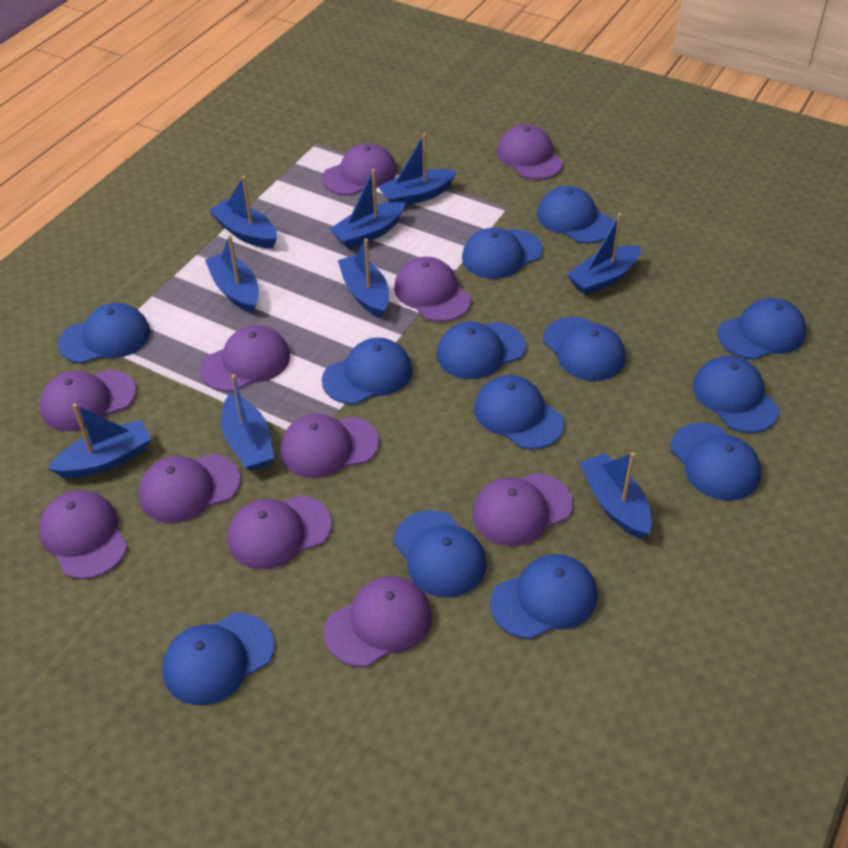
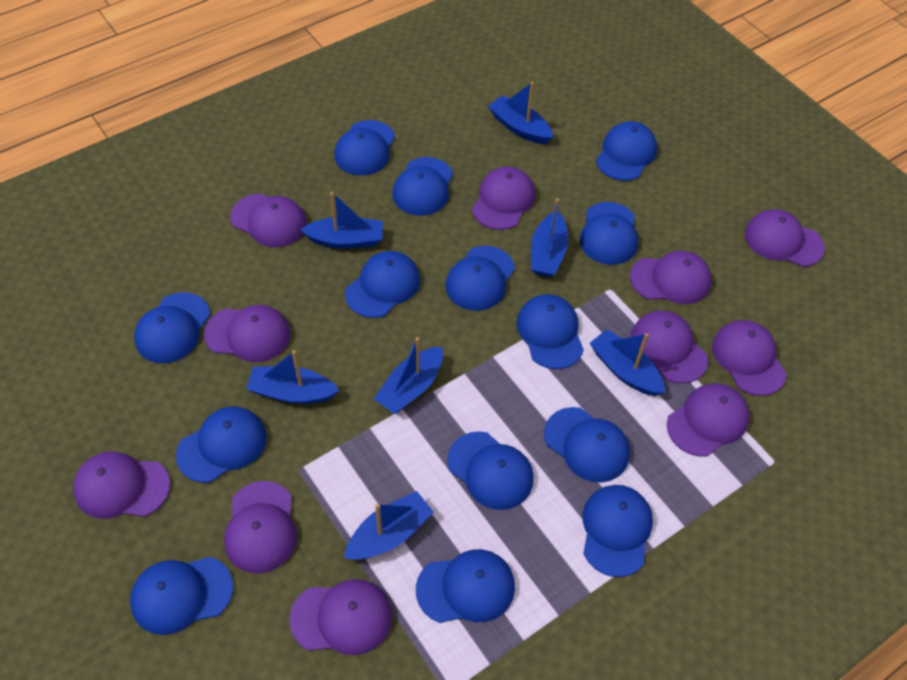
blue boat: [47,404,151,478] [205,235,259,313] [209,176,277,248] [221,374,274,471] [330,169,405,249] [338,239,389,318] [378,133,457,206] [567,213,641,295] [579,452,652,539] = 9 -> [246,350,339,404] [300,192,383,249] [344,491,434,560] [374,337,443,414] [488,82,553,144] [531,199,568,277] [590,329,665,396] = 7
blue cap: [58,303,150,364] [162,613,274,705] [322,338,413,405] [394,510,487,598] [437,322,526,379] [462,228,543,279] [474,375,564,449] [490,554,597,639] [537,186,613,243] [543,317,626,381] [670,423,761,501] [693,356,779,433] [718,298,806,360] = 13 -> [130,557,233,635] [134,292,210,363] [176,407,267,483] [334,120,395,176] [345,251,420,318] [392,157,453,216] [416,549,515,623] [445,246,515,311] [447,431,534,510] [517,294,584,369] [544,407,630,482] [580,202,638,265] [583,485,653,577] [596,121,657,181] = 14

